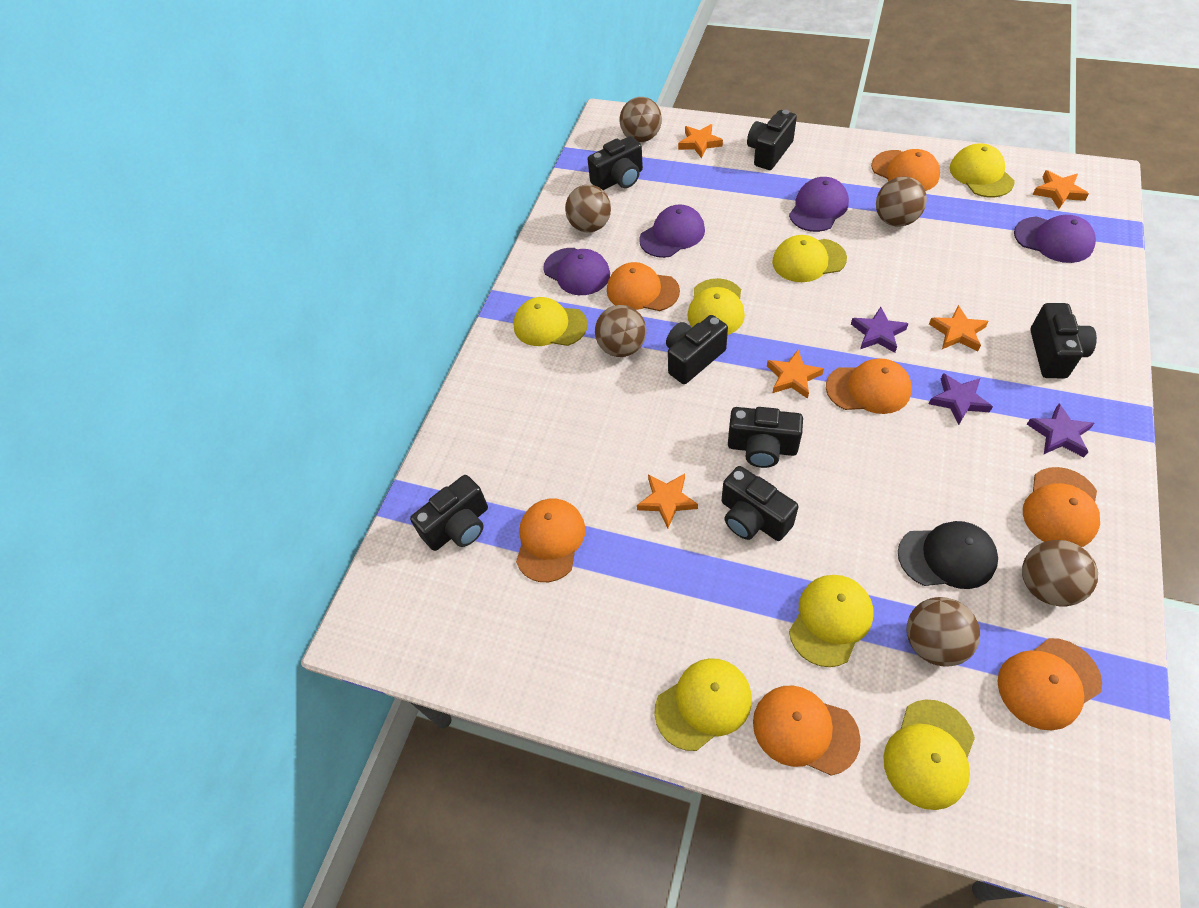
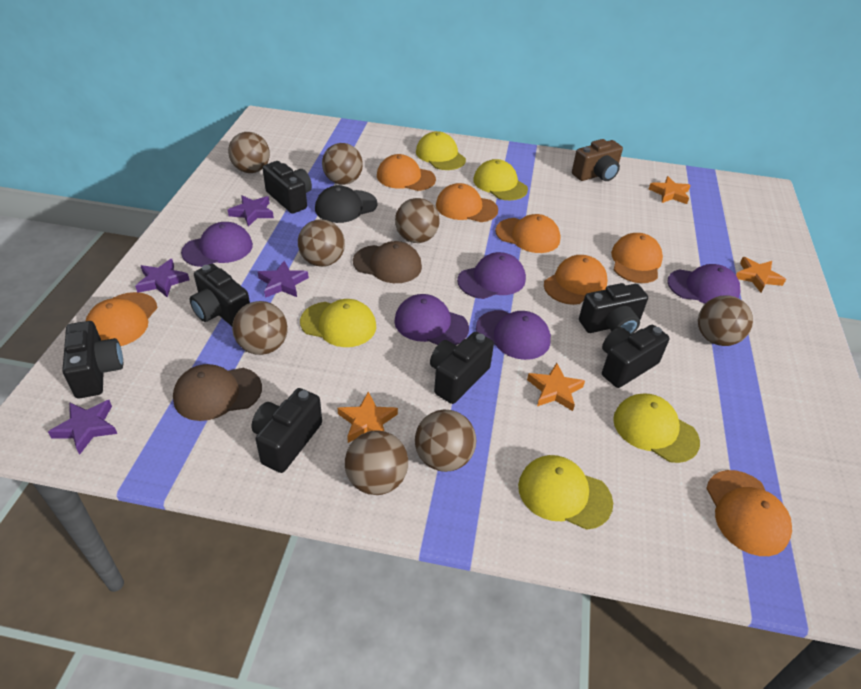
brown ball: [565,185,611,233] [595,305,646,357] [620,97,662,142] [876,176,927,227] [907,597,980,667] [1022,540,1098,606] = 6 -> [228,132,270,173] [232,301,288,355] [298,219,345,267] [322,143,363,185] [345,430,408,495] [395,198,440,243] [415,410,476,472] [698,295,753,346] = 8
brown camera: none = 0 -> [572,139,623,181] = 1
brown cap: none = 0 -> [173,364,262,421] [353,241,422,283] = 2
orange star: [637,474,698,528] [678,124,723,158] [767,350,824,399] [929,305,989,351] [1032,170,1089,209] = 5 -> [338,391,398,443] [527,363,585,411] [649,176,691,204] [736,257,786,292] = 4
purple cap: [543,248,610,295] [639,204,705,258] [789,177,849,232] [1014,215,1096,263] = 4 -> [181,222,253,267] [394,294,469,345] [457,252,526,299] [476,310,551,360] [667,264,740,304] = 5
purple star: [851,307,909,353] [929,373,993,425] [1027,403,1095,457] = 3 -> [48,400,118,455] [135,259,189,297] [228,195,274,227] [258,261,309,298] = 4
yellow cap: [513,297,588,346] [654,658,752,751] [687,278,745,335] [772,235,847,282] [789,575,873,667] [883,699,975,810] [950,144,1015,197] = 7 -> [300,299,376,347] [416,131,466,170] [473,159,528,200] [518,455,613,530] [613,393,700,463] = 5

